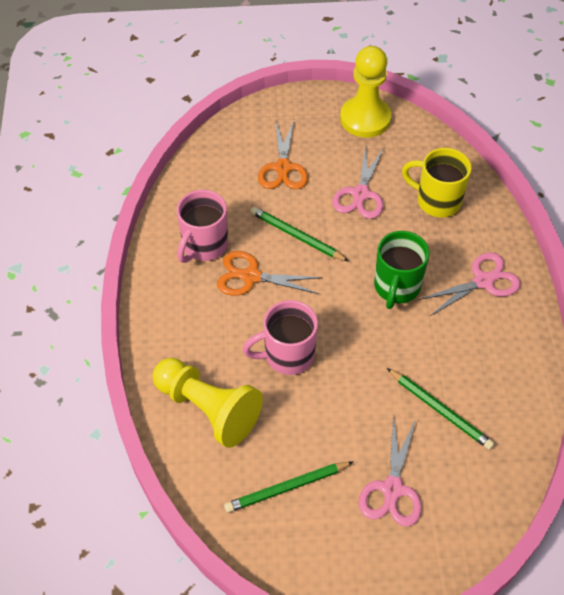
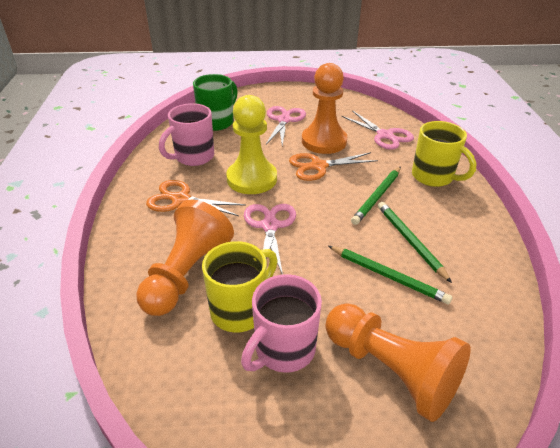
orange pawn: none = 0 -> [136,200,234,316] [302,63,347,154] [325,303,471,422] = 3
yellow mug: [402,148,472,218] = 1 -> [202,241,278,332] [412,121,477,187] = 2
yellow pawn: [153,358,263,448] [340,46,391,138] = 2 -> [226,95,277,194] = 1

